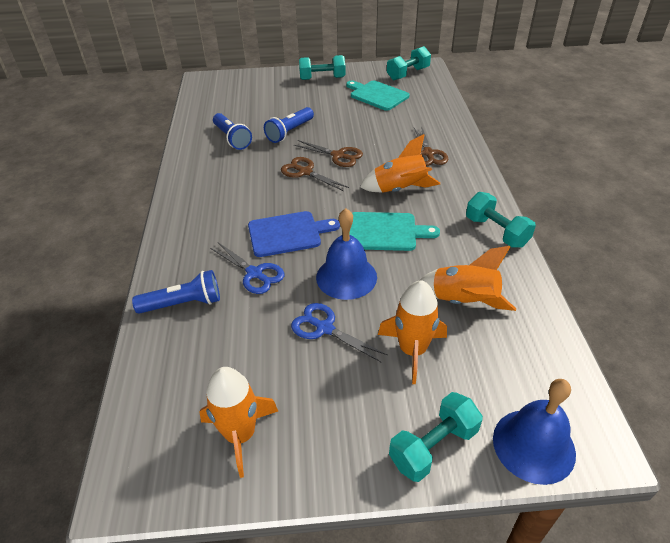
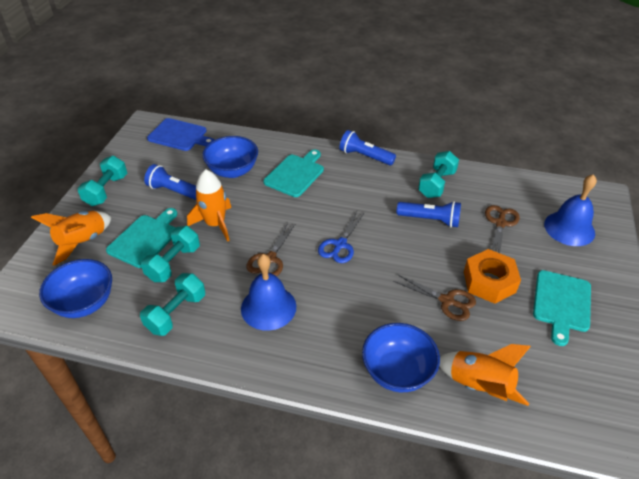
blue bowl: none = 0 -> [39,259,112,318] [202,136,258,178] [362,323,440,392] = 3
blue scissors: [210,242,285,294] [291,303,388,362] = 2 -> [318,211,365,263] = 1
orange nut: none = 0 -> [464,249,521,304] = 1
orange rocket: [199,367,278,478] [360,134,440,193] [378,280,447,384] [419,246,516,311] = 4 -> [31,211,111,266] [187,169,231,242] [439,344,531,406] = 3
turquoise cutting board: [346,81,410,111] [349,212,440,251] = 2 -> [106,208,177,268] [263,150,324,197] [533,270,591,346] = 3

